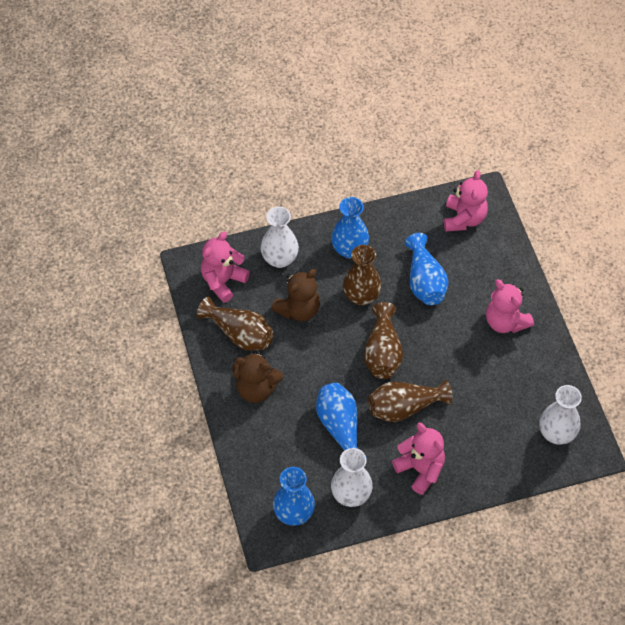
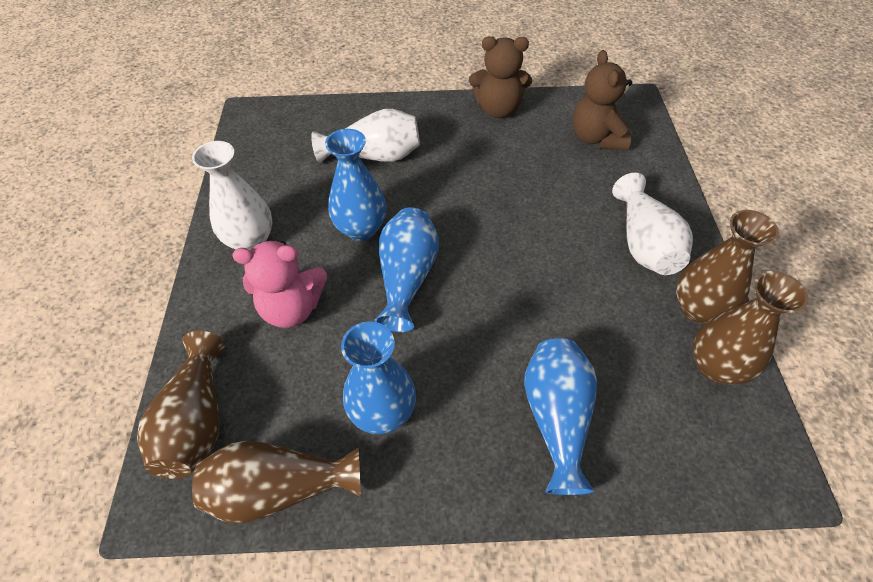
pink teddy bear: [201,231,250,303] [392,423,445,495] [444,170,488,232] [486,279,534,333] = 4 -> [232,239,327,328] = 1

